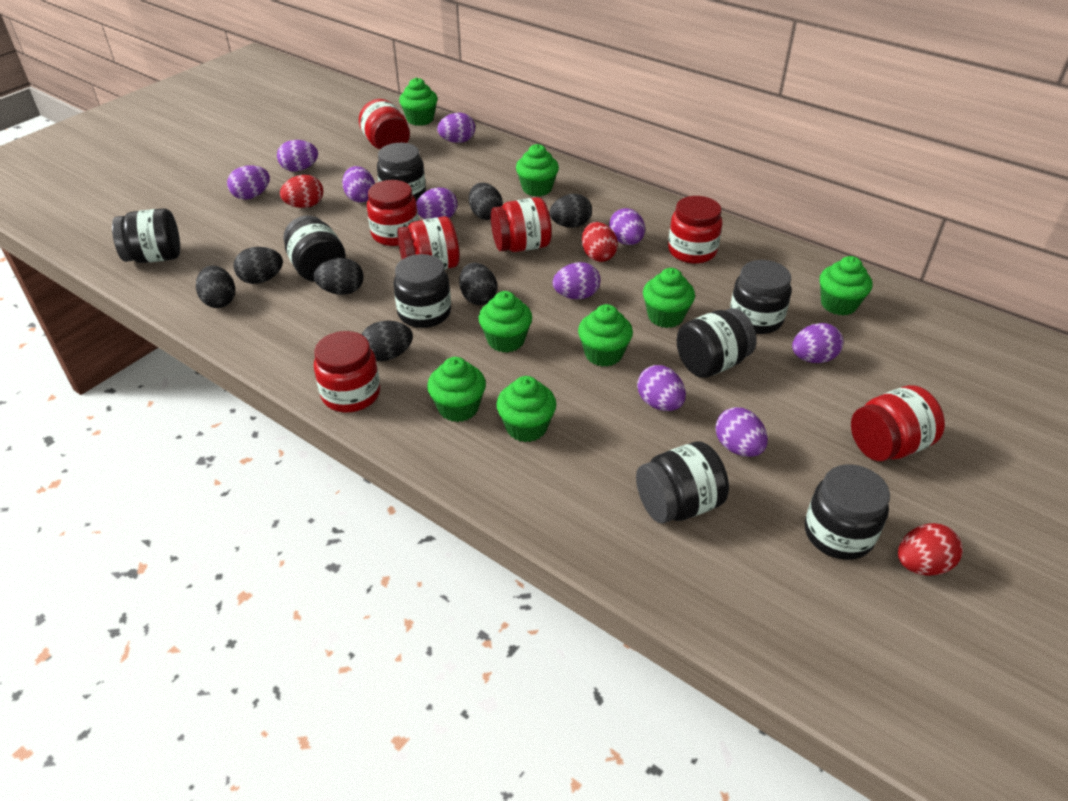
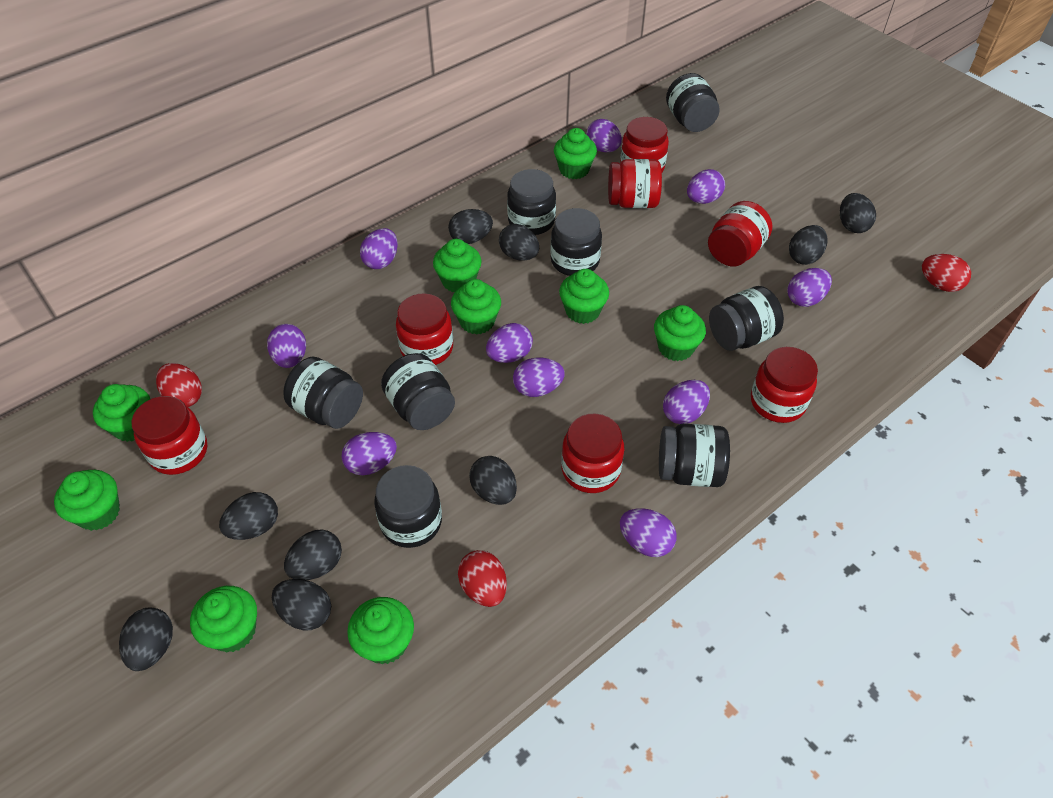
black egg: [196,265,235,308] [233,247,283,284] [313,258,364,295] [362,321,413,361] [459,263,497,305] [469,183,503,220] [549,194,592,228] = 7 -> [119,608,173,671] [219,492,278,540] [272,579,331,630] [284,529,342,580] [448,209,493,244] [469,456,517,505] [499,224,539,261] [789,225,828,265] [840,193,876,233] = 9
green cupcake: [399,78,438,126] [427,357,486,422] [479,291,532,353] [496,376,556,442] [516,144,559,196] [578,304,633,367] [643,268,695,328] [820,256,872,316] = 8 -> [54,470,120,531] [93,384,150,442] [190,586,257,652] [347,597,414,664] [433,239,482,292] [451,279,501,335] [554,128,597,179] [559,269,609,324] [654,305,706,361] = 9

